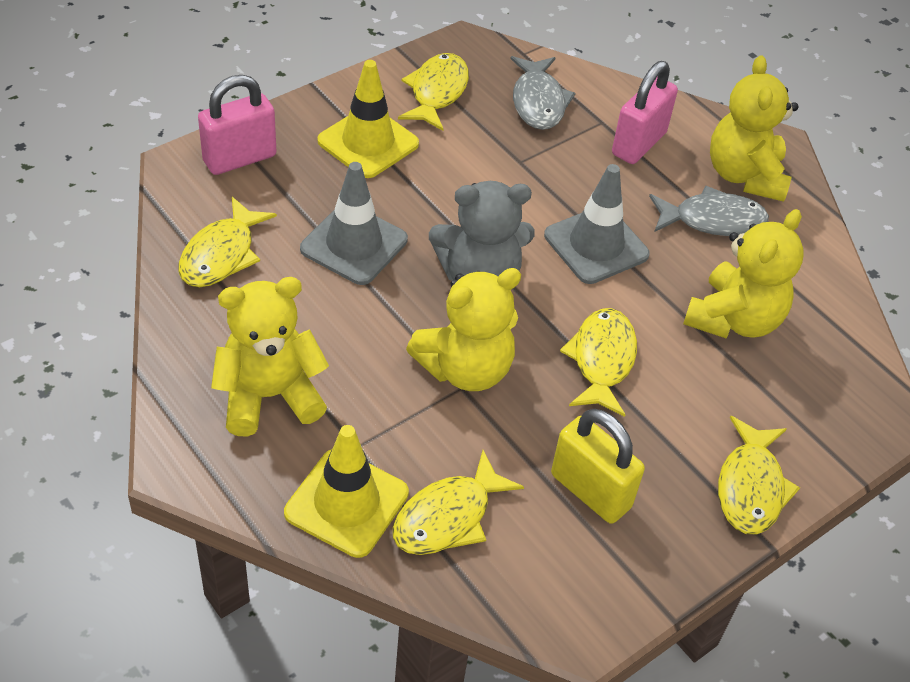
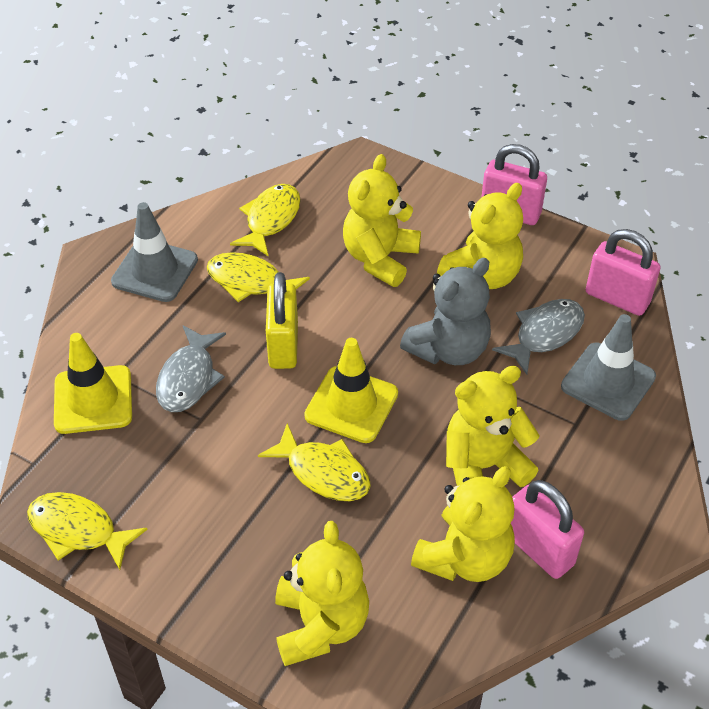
pink padlock: [198,75,276,175] [612,61,678,164] = 2 -> [482,144,547,225] [511,480,584,579] [586,229,661,316] = 3
yellow fish: [178,197,277,287] [393,450,524,555] [398,53,469,131] [560,308,637,417] [718,416,800,534] = 5 -> [27,492,148,570] [207,252,310,302] [230,184,301,257] [258,423,371,501] = 4
yellow teddy bear: [211,277,329,436] [406,268,521,391] [683,209,804,339] [710,55,799,202] = 4 -> [275,521,369,666] [343,154,421,287] [411,466,515,582] [437,183,523,289] [446,366,540,487] = 5

